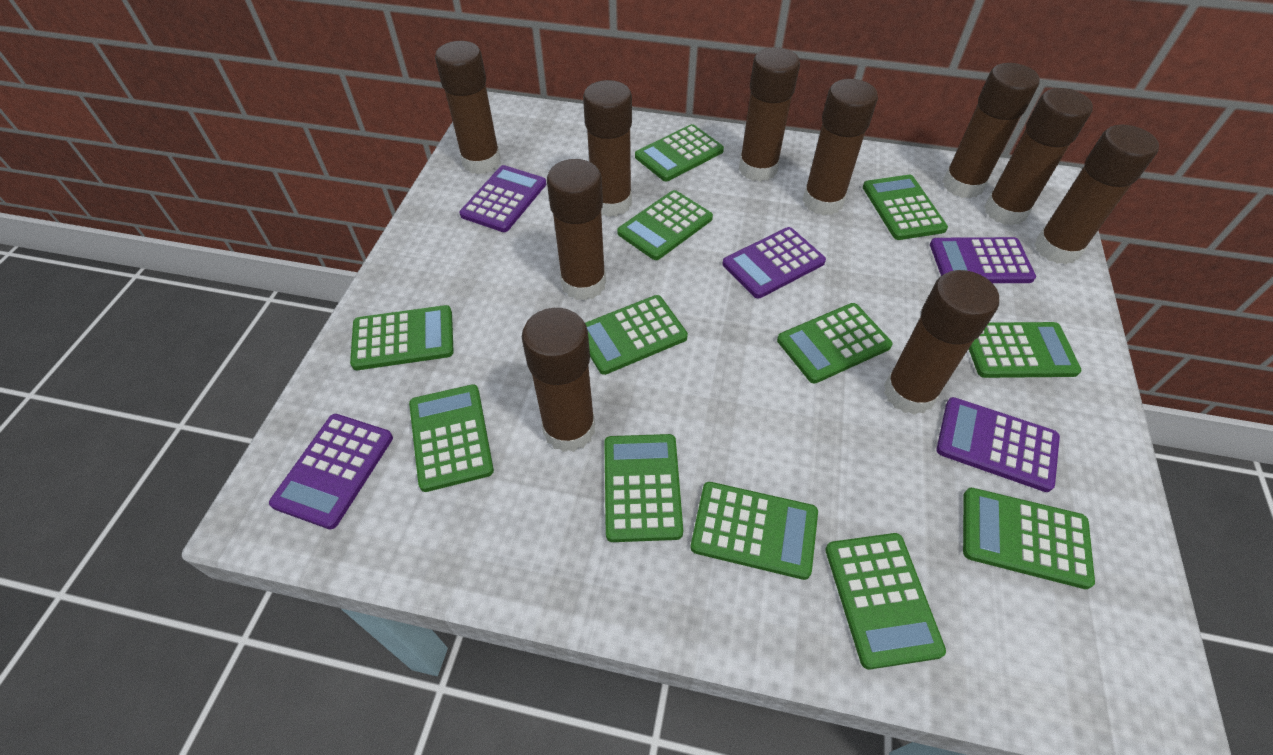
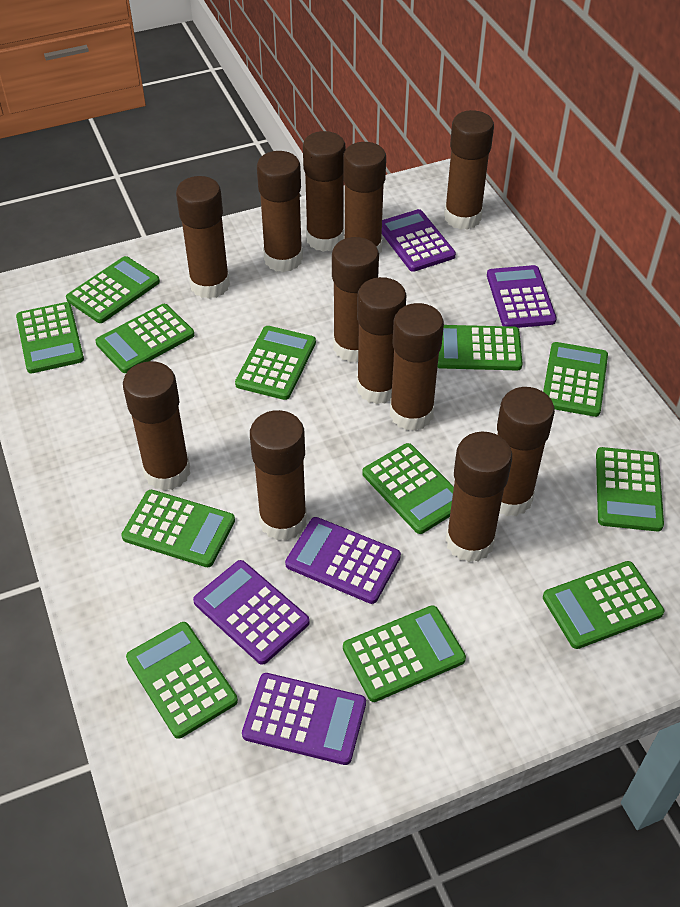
brown glue stick: [435,41,501,174] [522,308,595,452] [547,159,606,301] [583,80,632,217] [739,47,800,182] [803,79,878,216] [884,270,999,415] [943,63,1039,198] [984,88,1093,226] [1034,125,1159,264] = 10 -> [123,361,190,491] [176,176,230,299] [250,410,307,541] [257,151,303,272] [303,131,345,252] [332,237,379,362] [343,142,386,256] [357,277,406,404] [390,303,444,431] [444,110,494,230] [446,432,512,562] [497,387,555,516] = 12

